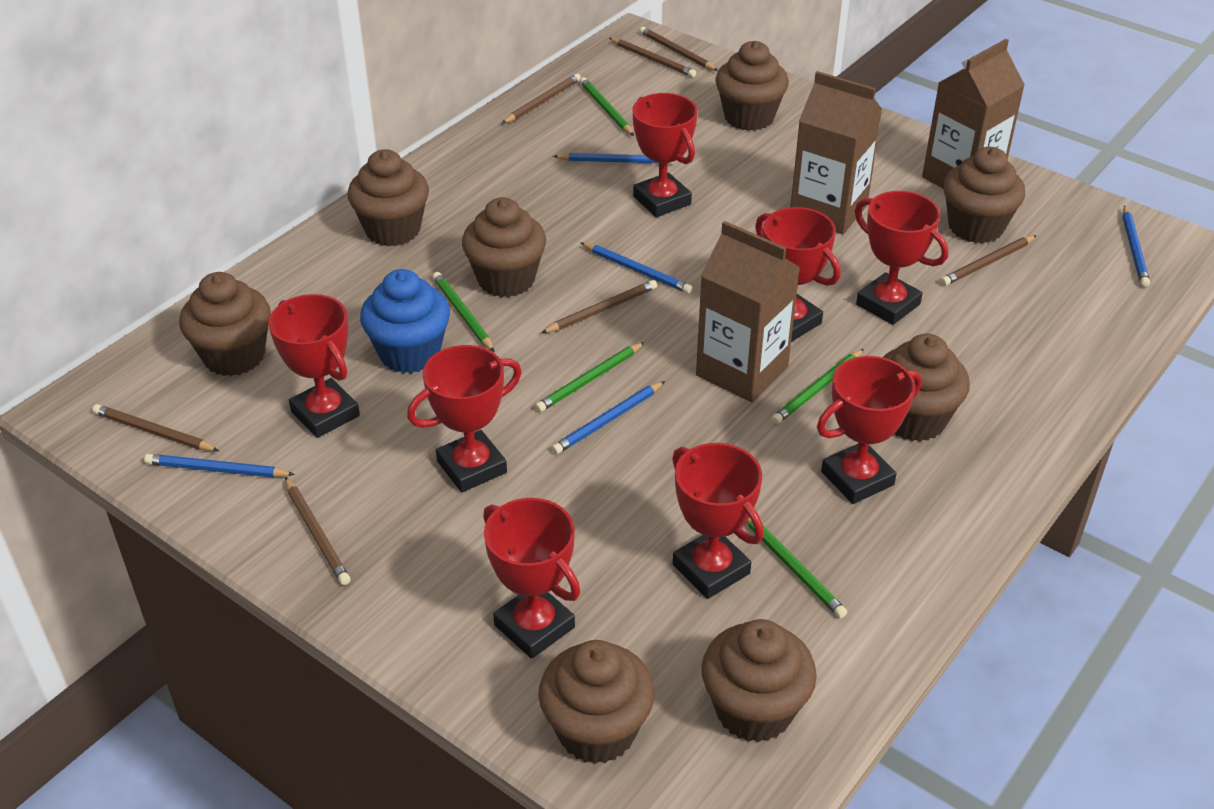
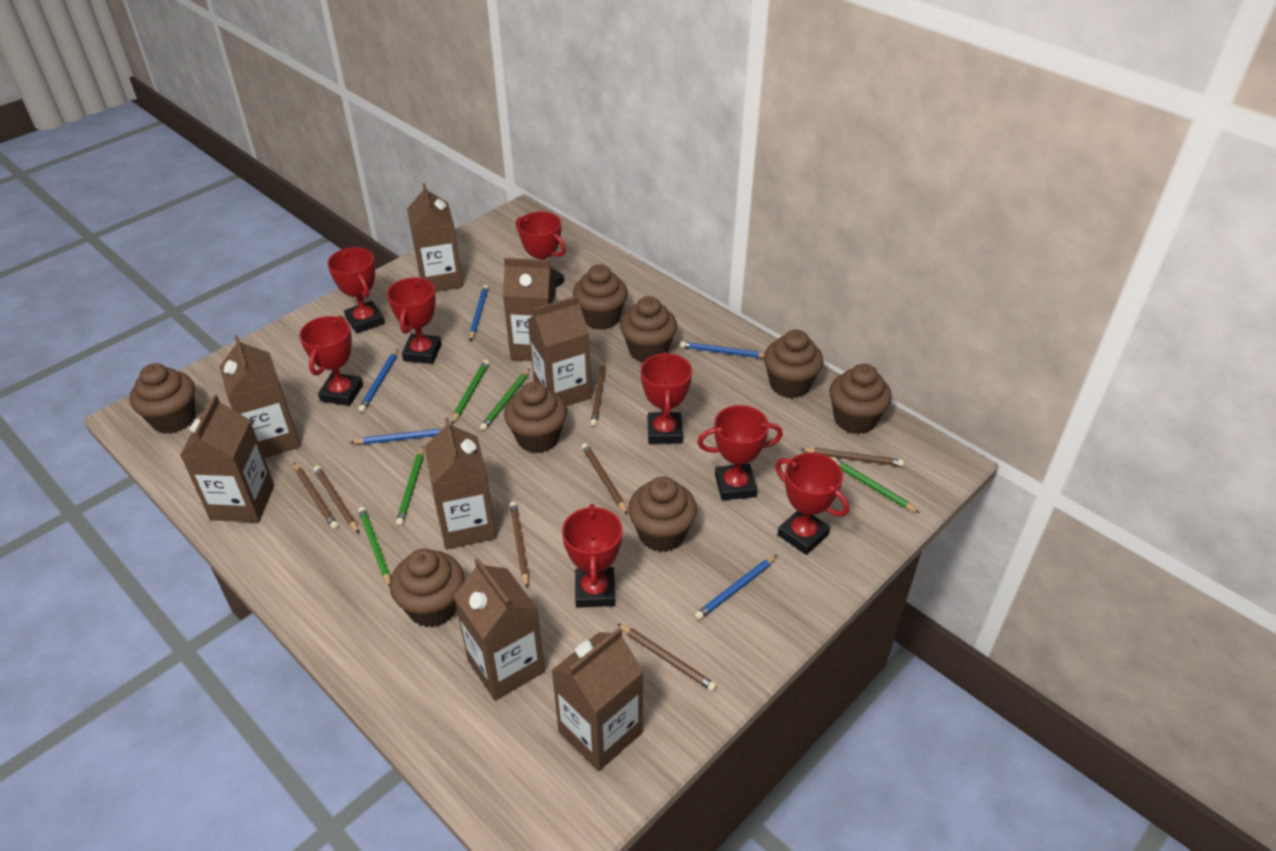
blue cupcake: [360,269,450,373] = 1 -> none = 0
brown carton: [696,221,800,402] [790,71,882,234] [922,39,1025,188] = 3 -> [180,395,274,522] [219,335,300,458] [407,183,463,292] [424,417,496,549] [454,558,545,700] [503,258,557,361] [527,296,592,406] [551,627,644,771] = 8

